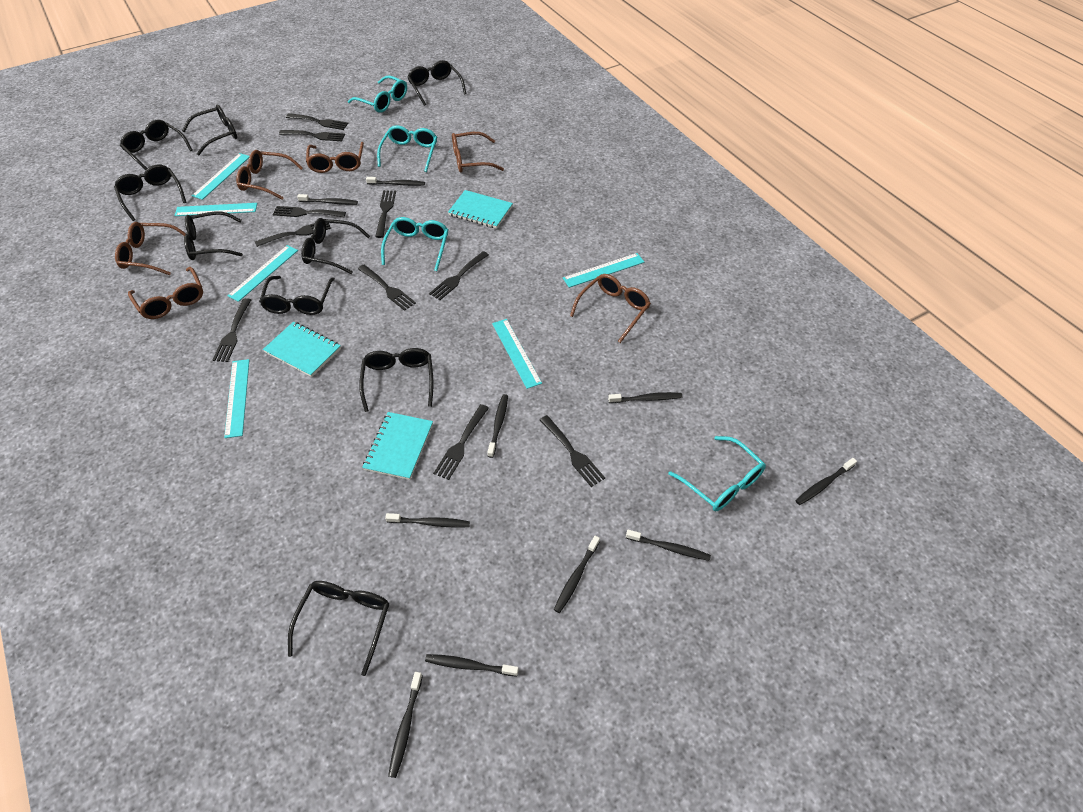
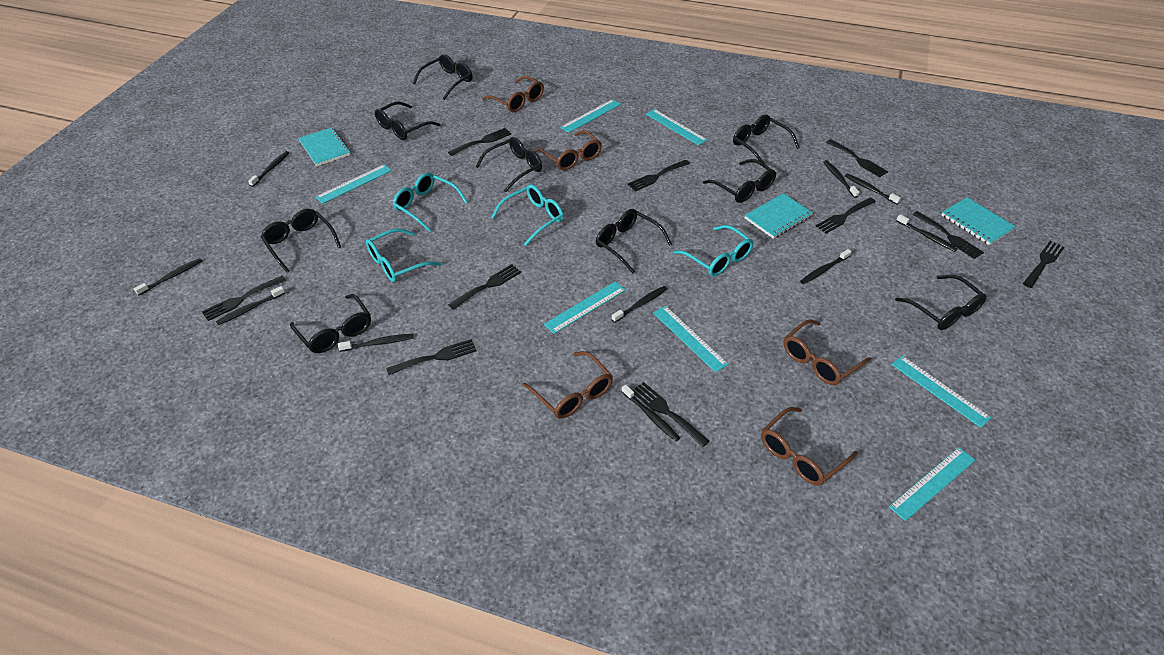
brown glasses: [115,222,186,275] [128,267,203,319] [236,150,303,200] [306,142,364,173] [452,132,504,173] [570,274,651,343] = 6 -> [482,76,544,112] [522,351,613,419] [535,130,602,170] [761,407,858,486] [783,319,871,385] = 5
turquoise ruler: [174,203,257,216] [192,153,250,200] [224,359,249,438] [227,245,298,302] [492,319,542,389] [563,253,644,288] = 6 -> [316,164,392,204] [544,281,626,334] [560,99,621,133] [646,109,707,145] [653,306,728,372] [889,447,975,521] [891,356,991,428] = 7

